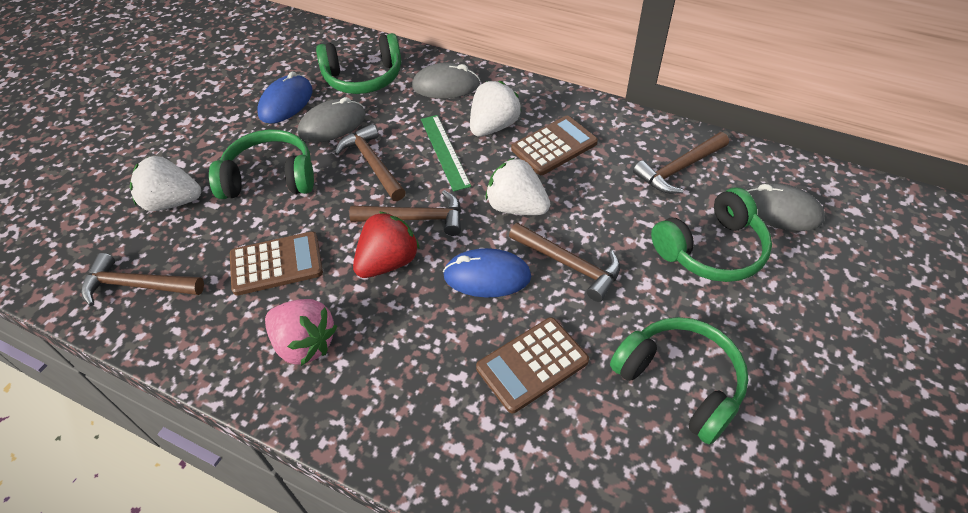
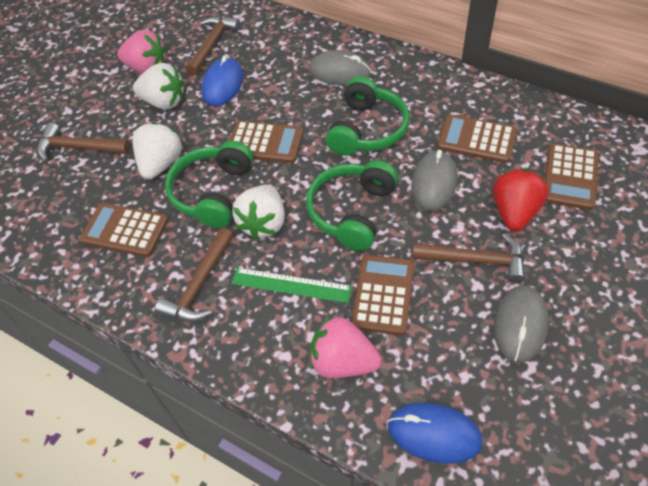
brown calculator: [230,231,323,296] [476,317,589,413] [511,116,598,175] = 3 -> [80,203,168,257] [229,121,303,163] [351,255,414,335] [437,114,517,163] [545,143,599,210] = 5
brown hammer: [81,253,204,306] [335,124,406,201] [349,190,461,236] [509,223,620,302] [633,132,729,194] = 5 -> [38,123,130,161] [155,227,233,322] [185,16,240,75] [412,233,525,283] = 4
green headphones: [209,129,314,199] [316,33,401,94] [610,317,749,445] [651,188,772,282] = 4 -> [165,141,253,228] [306,160,398,251] [326,76,410,156] = 3
pink strawberry: [265,299,337,366] = 1 -> [117,30,166,74] [310,316,382,378] = 2

